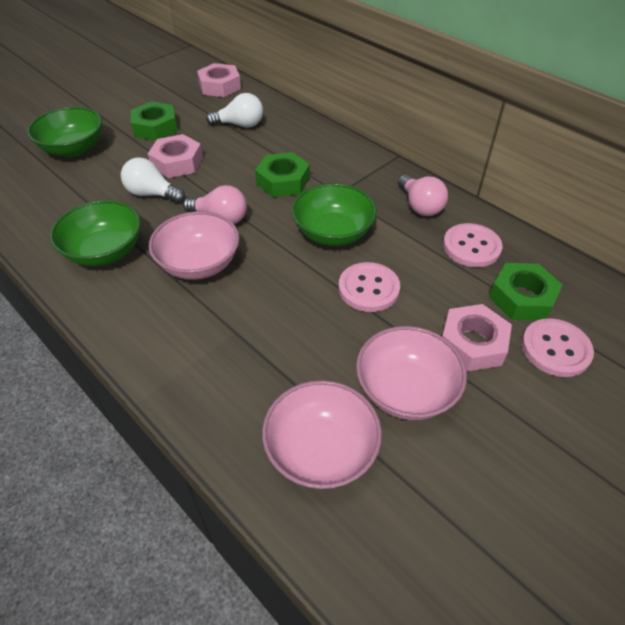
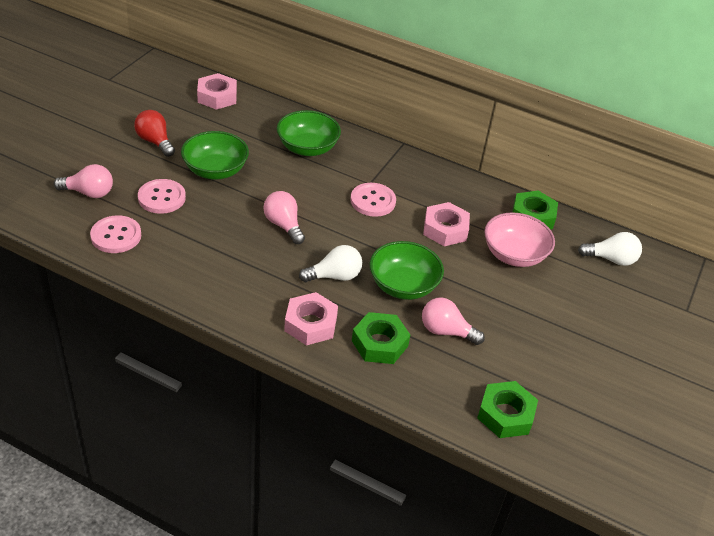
pink bowl: [149,211,240,280] [262,380,382,489] [356,326,467,420] = 3 -> [484,212,555,267] = 1
pink light bulb: [183,185,247,224] [398,175,448,216] = 2 -> [54,164,113,198] [263,191,305,244] [422,297,485,345] = 3
red light bulb: none = 0 -> [134,110,175,157] = 1

